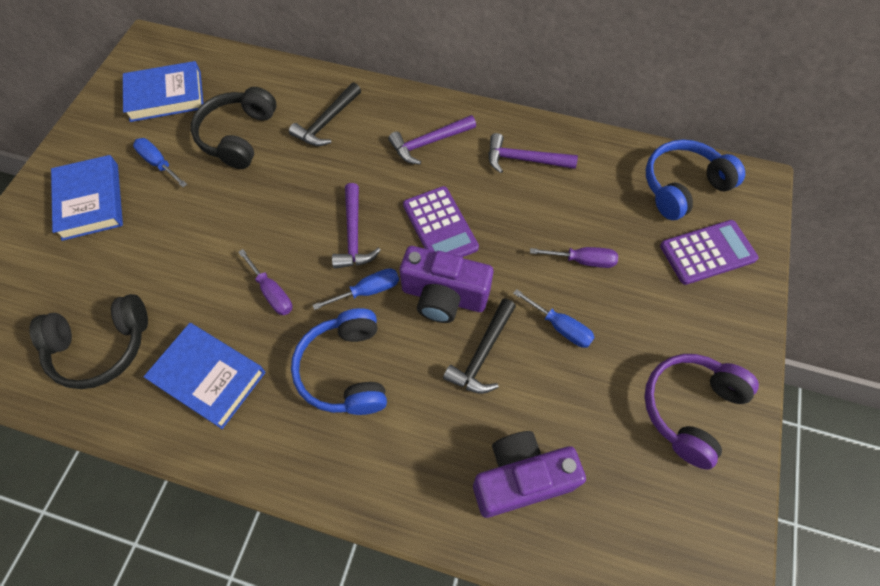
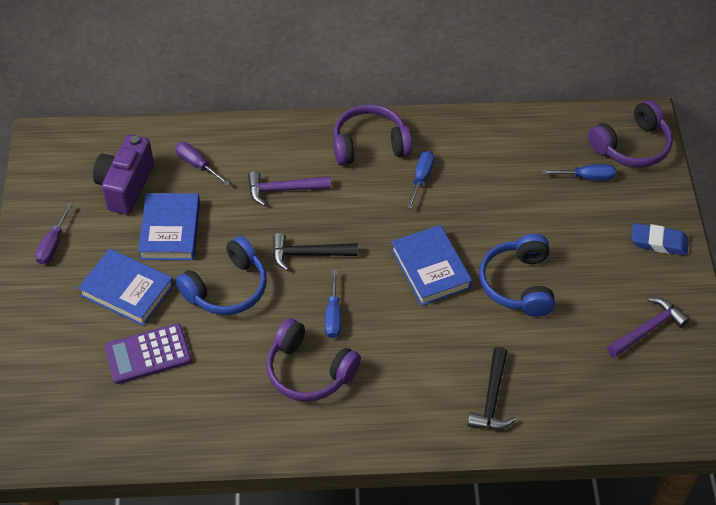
black headphones: [29,294,148,389] [191,87,276,169] = 2 -> none = 0
blue eraser: none = 0 -> [631,223,689,256] = 1
purple calculator: [403,186,479,257] [660,220,759,285] = 2 -> [104,323,191,384] = 1
purple camera: [400,246,493,323] [473,431,586,518] = 2 -> [93,135,154,215] = 1
purple hammer: [332,183,381,269] [388,115,476,164] [488,133,578,173] = 3 -> [248,171,331,206] [607,297,689,358] = 2
purple headphones: [644,354,759,470] = 1 -> [266,318,361,402] [333,104,412,165] [588,100,673,168] = 3

